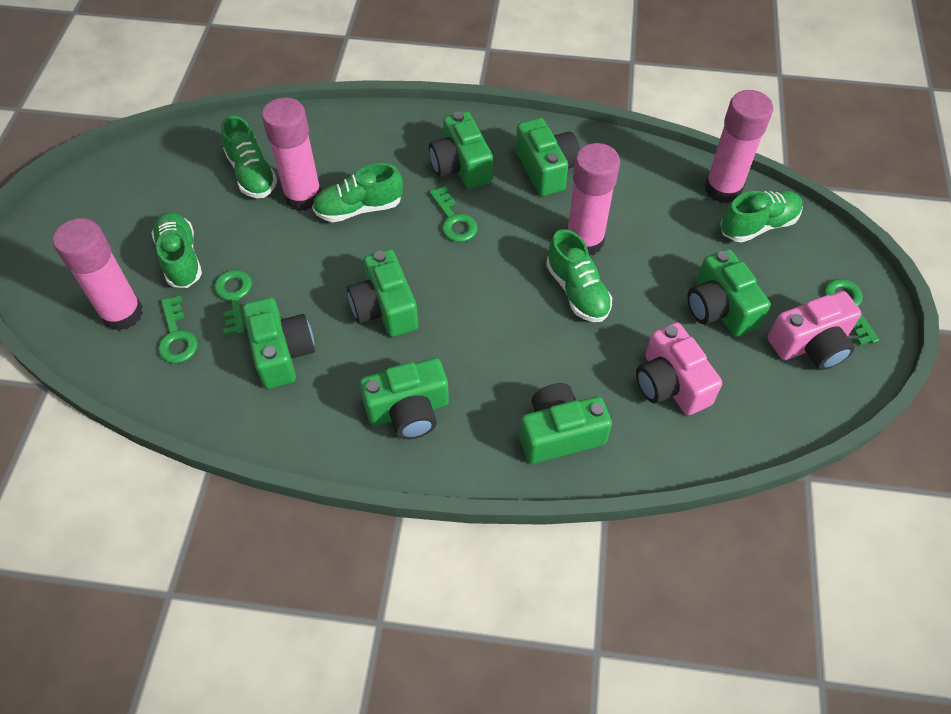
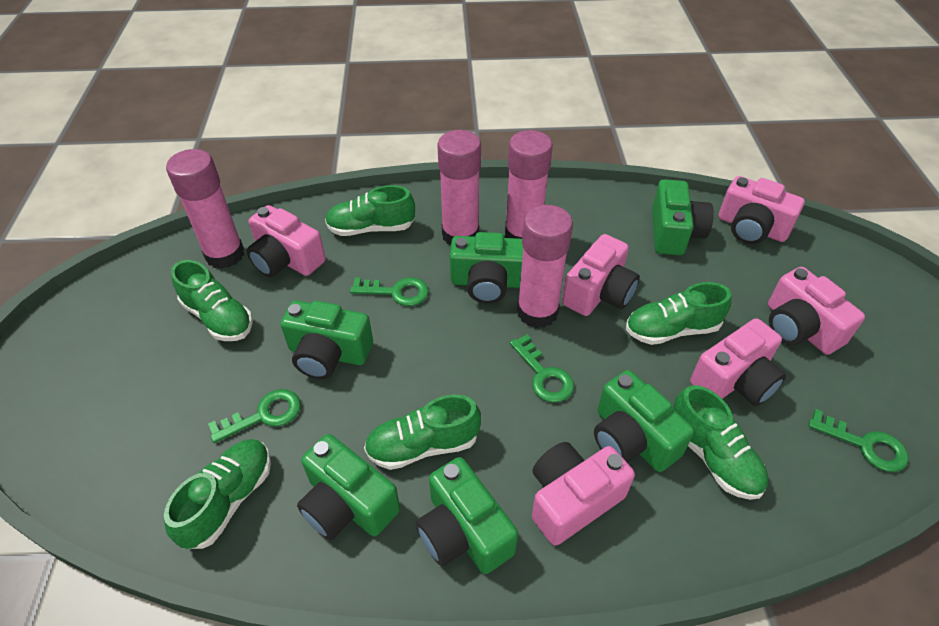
green camera: [242,297,315,389] [347,249,418,337] [360,358,449,439] [429,111,493,189] [516,118,580,196] [520,383,612,464] [687,249,770,337] = 7 -> [280,300,373,379] [297,434,400,540] [416,457,518,574] [450,232,523,304] [594,370,694,472] [652,179,714,255] = 6
green shoe: [151,212,202,288] [221,116,277,198] [312,163,403,222] [546,229,612,322] [720,190,803,242] = 5 -> [164,439,271,549] [171,260,253,341] [325,185,415,236] [364,395,481,470] [626,282,732,345] [673,385,768,500] = 6
pink camera: [636,322,722,415] [768,291,861,370] = 2 -> [247,205,326,277] [532,442,635,546] [562,234,640,316] [690,318,786,406] [718,176,805,244] [768,267,865,355] = 6

